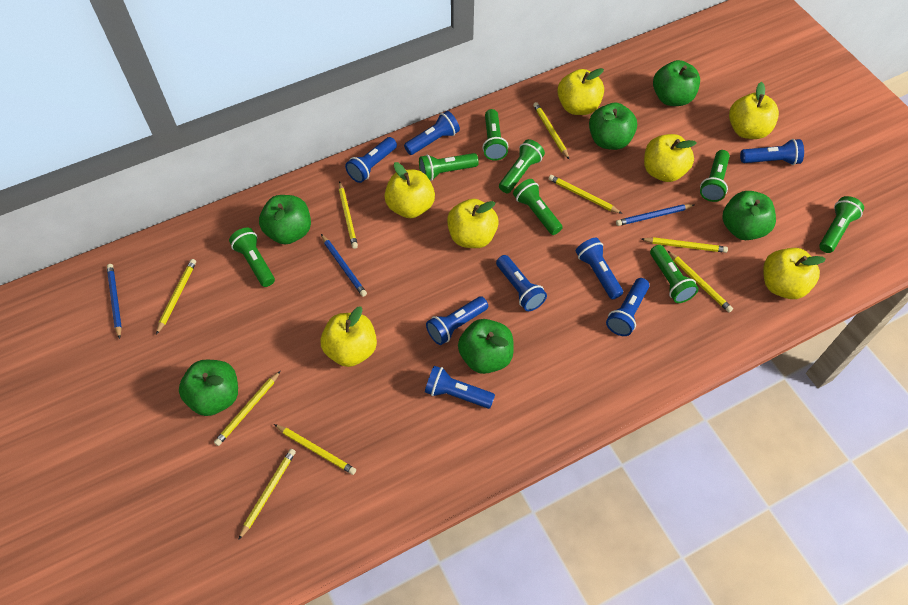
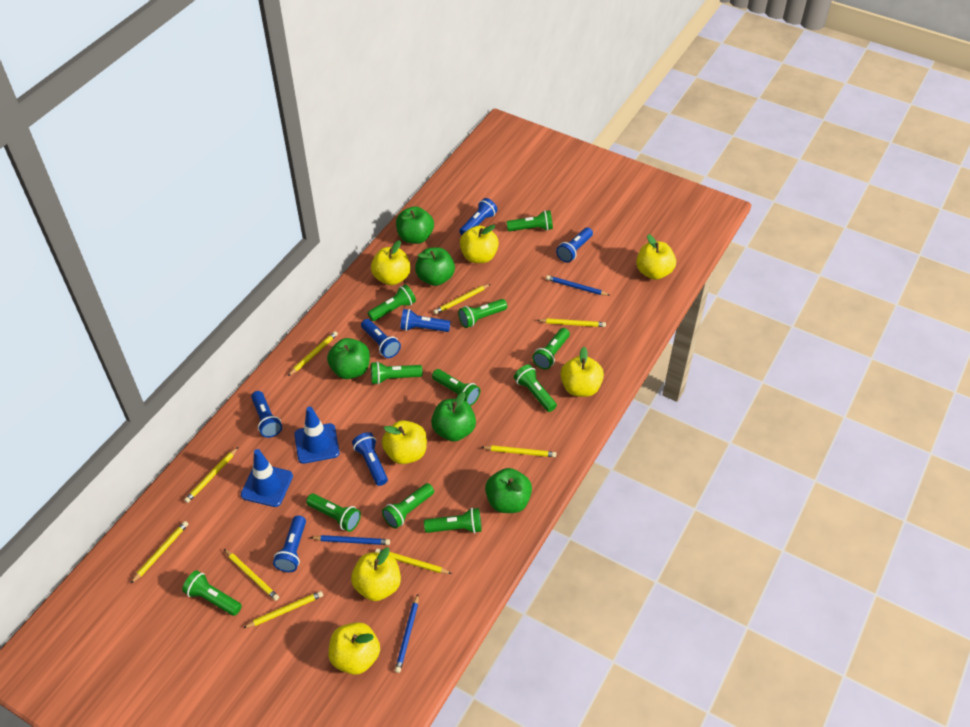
blue flashlight: [345,137,397,183] [404,111,460,155] [425,366,495,409] [426,296,488,345] [496,255,547,311] [576,238,623,300] [606,278,649,336] [740,139,804,165] = 8 -> [251,391,282,438] [273,515,306,572] [352,432,388,486] [361,319,401,358] [400,309,451,332] [459,198,498,235] [556,227,593,263] = 7
blue traffic cone: none = 0 -> [241,449,293,507] [294,406,340,464] = 2
green apple: [179,360,238,416] [259,195,311,244] [458,319,514,374] [589,103,637,150] [653,60,700,106] [722,191,776,240] = 6 -> [327,338,370,379] [396,206,434,244] [415,247,455,286] [431,392,476,442] [485,468,532,513] = 5
green flashlight: [229,228,275,287] [419,153,479,181] [482,109,508,161] [499,139,545,193] [513,179,563,235] [650,245,698,303] [700,150,730,202] [819,196,864,253] = 8 -> [182,570,242,616] [306,493,361,532] [368,284,416,321] [371,361,423,385] [382,483,434,529] [424,508,482,533] [432,369,480,406] [458,299,507,328] [507,210,553,231] [514,364,557,412] [532,328,570,370] = 11

